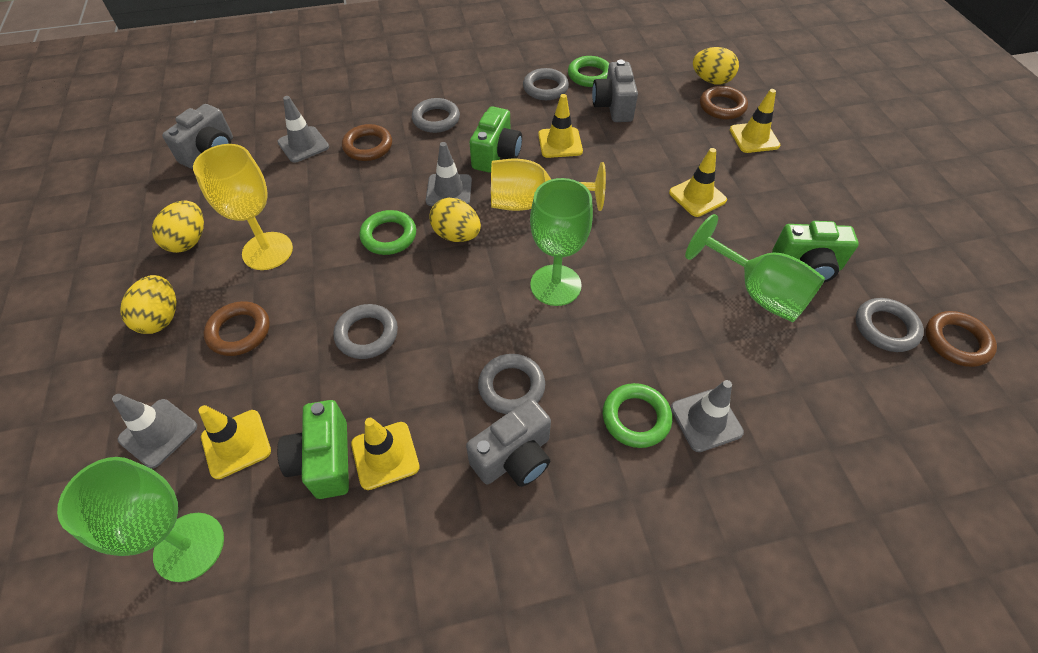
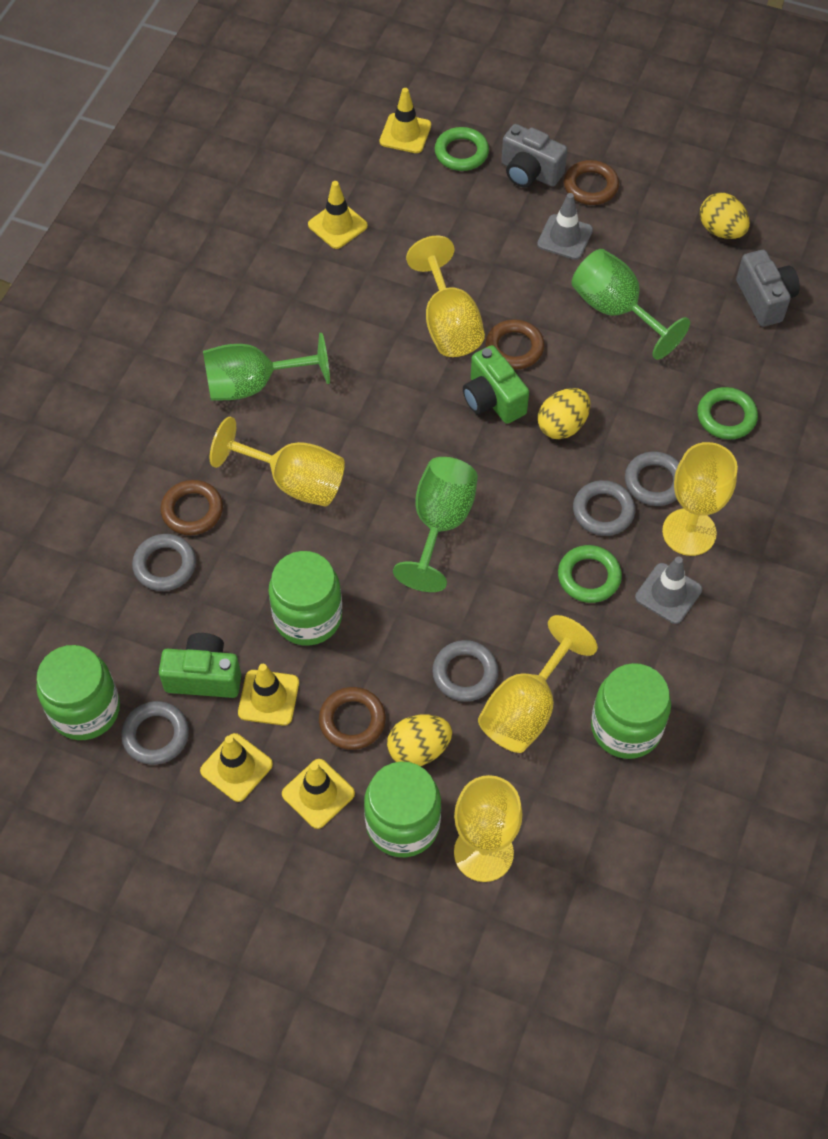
green camera: [277,400,349,499] [470,106,522,173] [772,221,859,283] = 3 -> [159,633,241,698] [463,345,529,424] = 2
green jar: none = 0 -> [36,645,120,740] [268,551,342,646] [364,761,441,857] [591,663,671,759] = 4
grey camera: [162,104,233,169] [466,399,551,487] [592,60,638,122] = 3 -> [501,124,568,187] [736,250,800,327] = 2
grey traffic cone: [112,394,197,468] [277,96,329,163] [426,142,472,206] [671,380,744,452] = 4 -> [537,193,593,260] [635,557,702,624] = 2
yellow egg: [120,275,176,334] [152,201,204,253] [429,198,481,242] [693,47,739,85] = 4 -> [387,714,452,766] [538,388,590,439] [700,193,750,239] = 3
yellow goblet: [193,144,293,270] [491,159,606,211] = 2 -> [210,417,345,507] [406,236,485,357] [454,775,523,882] [478,615,598,753] [662,442,738,556] = 5

